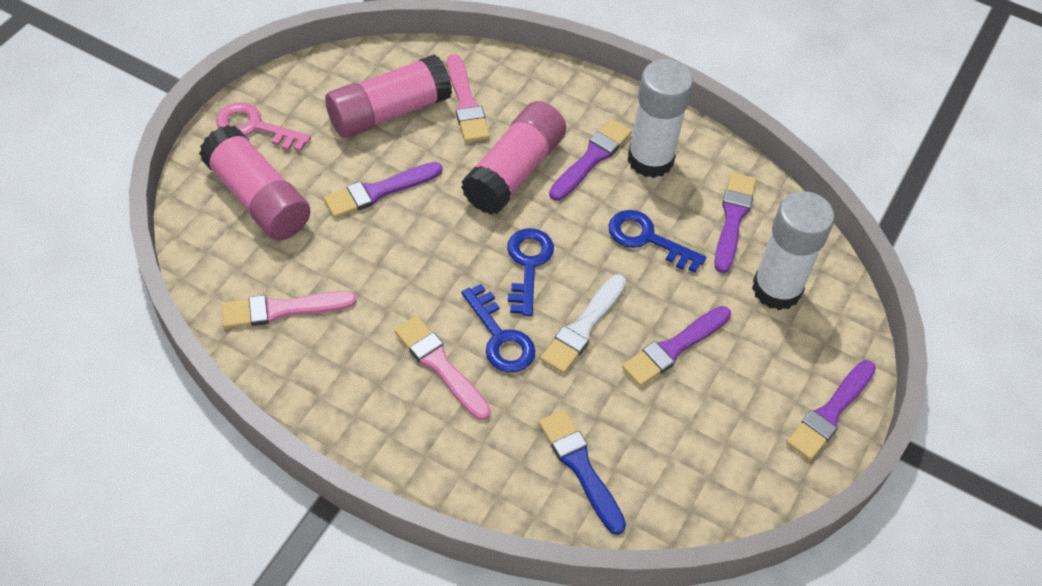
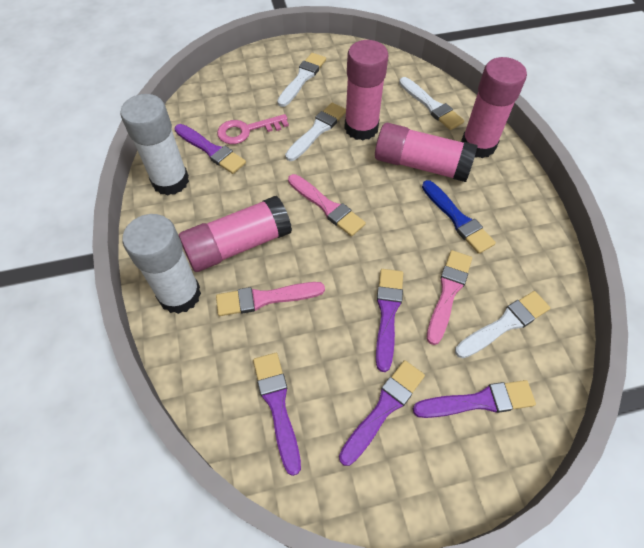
blue key: [461,284,536,373] [507,228,554,316] [608,210,706,273] = 3 -> none = 0
pink glue stick: [199,125,311,240] [325,54,452,138] [461,101,566,214] = 3 -> [178,196,292,272] [344,40,389,140] [375,123,478,182] [461,57,527,158] = 4
white brush: [540,274,626,374] = 1 -> [277,53,326,107] [285,103,346,161] [399,77,464,130] [455,291,550,358] = 4

